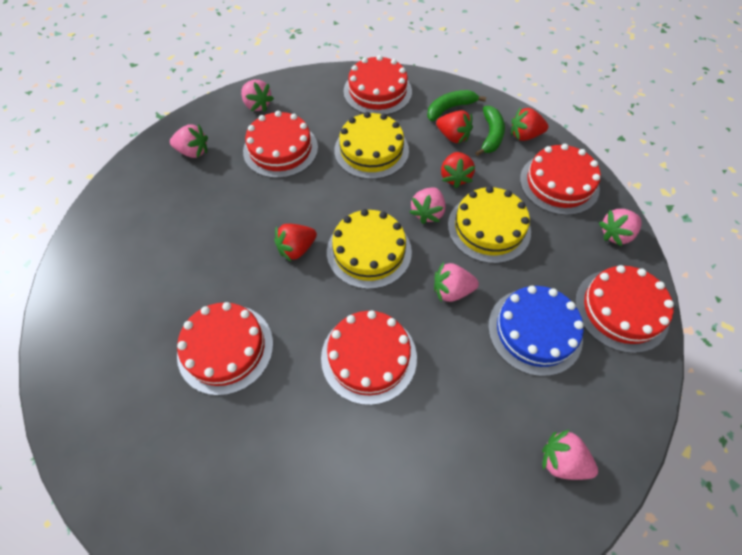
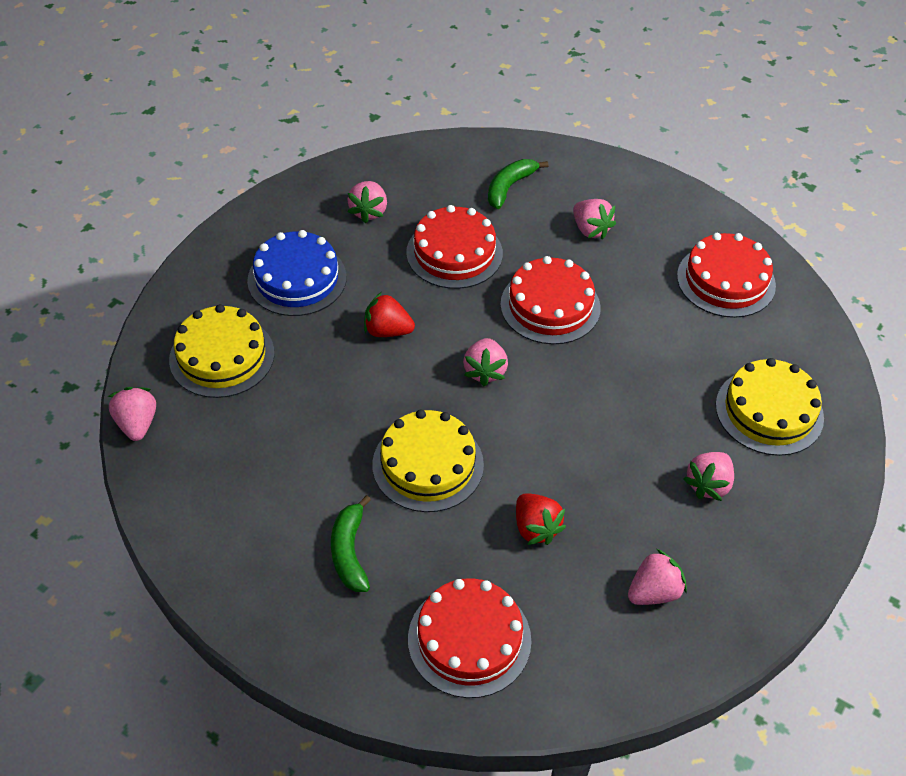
red cake: [177,302,273,396] [243,111,318,178] [321,310,417,405] [343,55,412,115] [520,144,601,215] [575,265,674,353] = 6 -> [406,205,503,289] [408,578,531,698] [500,256,601,344] [677,233,776,318] = 4
red strawberry: [274,224,317,262] [436,110,473,144] [441,152,476,188] [511,107,548,141] = 4 -> [364,292,415,337] [516,494,566,545] = 2

